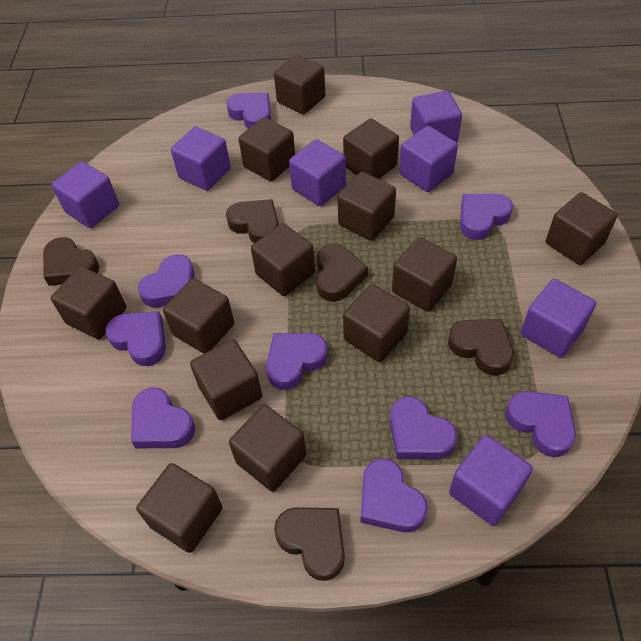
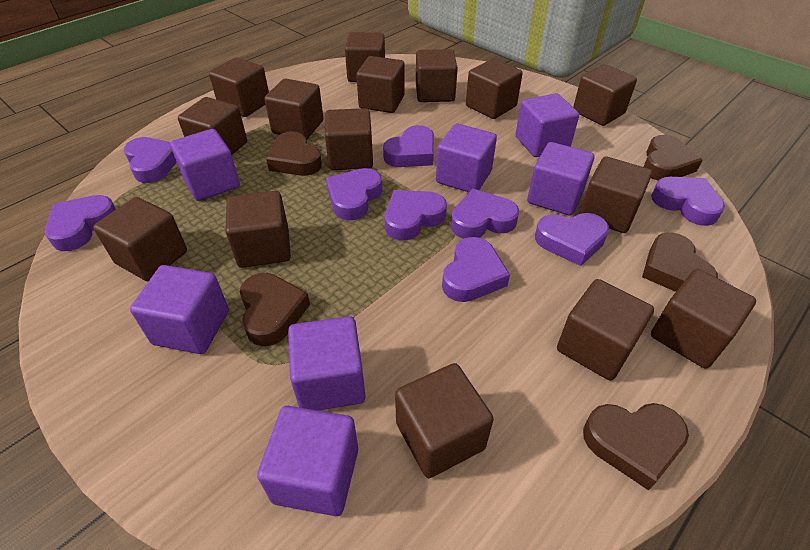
brown cube: [51,266,126,339] [136,463,223,553] [163,278,234,354] [190,339,262,420] [229,405,307,492] [239,117,295,181] [251,223,315,296] [274,55,325,114] [337,172,396,241] [343,119,399,179] [343,284,410,362] [392,237,457,312] [546,192,618,265] = 13 -> [93,197,187,282] [178,97,247,155] [209,57,269,117] [225,191,291,268] [264,78,323,140] [325,108,373,170] [345,32,385,82] [356,56,405,113] [395,363,494,478] [416,49,458,102] [466,59,523,119] [557,279,654,381] [573,64,637,126] [579,157,652,233] [651,269,756,369] = 15

